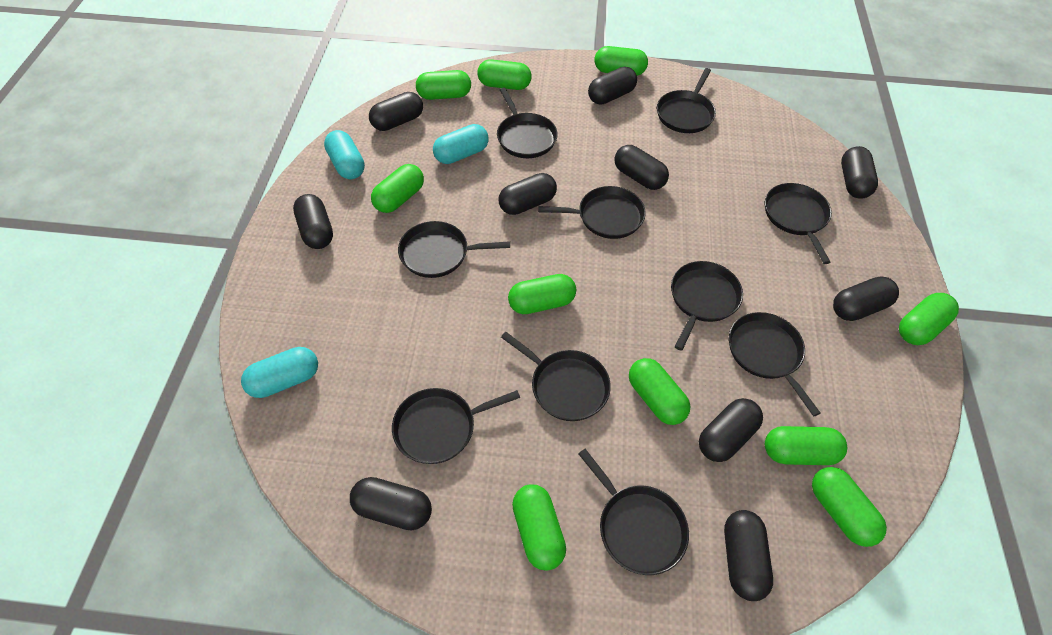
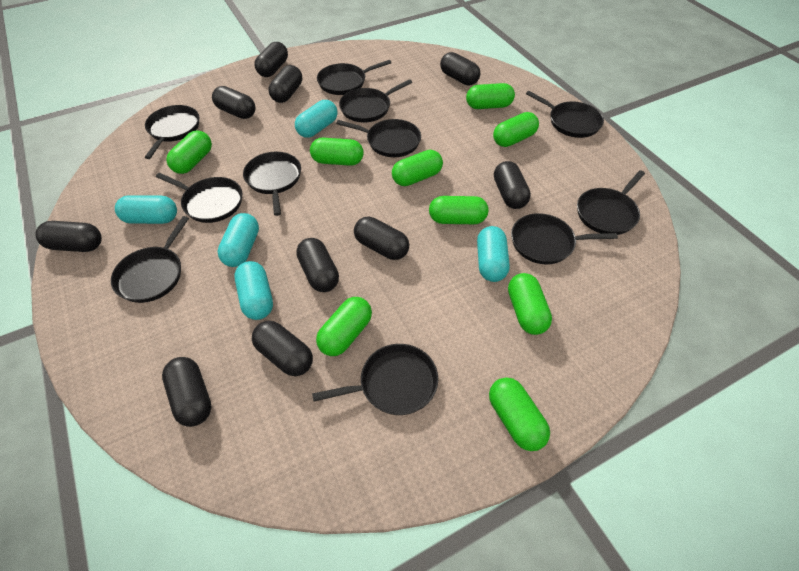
black pan: [392,388,520,464] [398,221,510,278] [497,88,558,158] [501,332,611,421] [538,186,646,239] [578,449,689,575] [657,68,716,133] [671,261,743,351] [729,312,820,417] [765,183,832,264] = 10 -> [111,216,189,303] [144,105,199,159] [156,173,242,223] [243,152,301,216] [312,344,438,415] [317,60,391,95] [336,119,421,157] [339,79,412,122] [511,213,618,264] [526,91,604,138] [577,170,645,235] = 11
green capsule: [371,164,424,213] [416,70,471,100] [477,59,532,90] [508,274,576,314] [512,484,566,571] [595,46,648,76] [629,358,691,425] [765,426,847,465] [812,467,887,547] [899,293,959,345] = 10 -> [166,130,212,174] [310,138,364,166] [316,297,372,356] [392,150,443,186] [429,196,488,224] [466,83,515,109] [489,377,550,451] [493,112,539,147] [508,273,552,335] = 9
turquoise capsule: [241,347,318,398] [324,130,365,179] [433,124,489,164] = 3 -> [115,195,177,224] [217,213,259,267] [234,261,273,320] [295,100,337,138] [477,226,510,282] = 5

